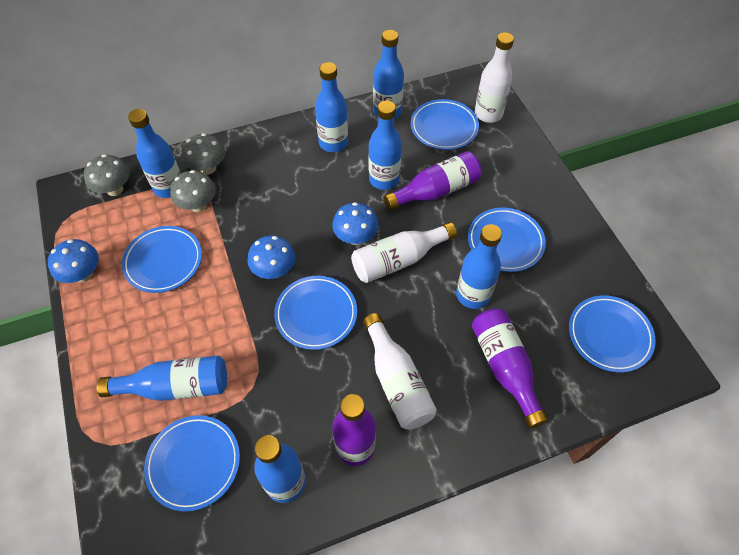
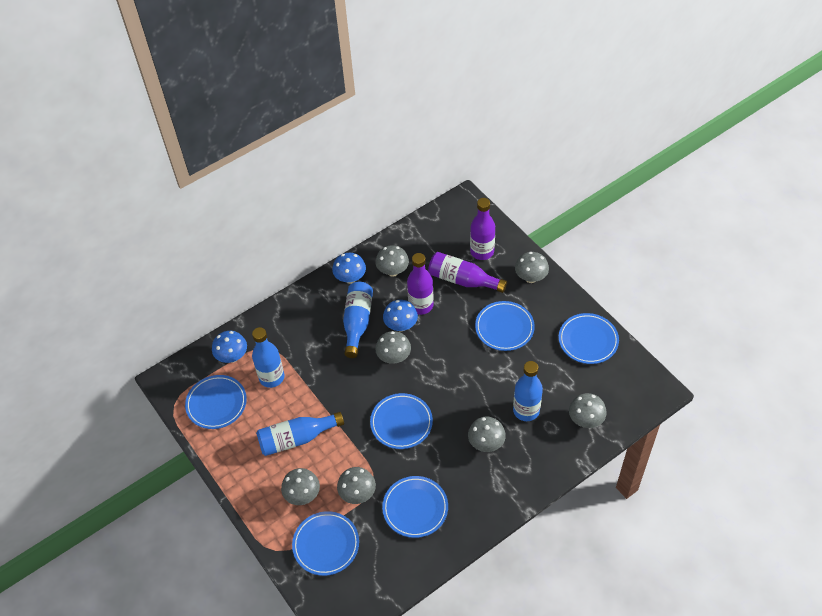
blue bottle: [97,356,227,401] [128,109,181,198] [254,435,306,503] [315,62,348,152] [369,100,402,190] [373,30,404,119] [456,224,502,309] = 7 -> [252,327,284,388] [256,412,344,456] [343,282,373,358] [513,361,543,421] = 4
grey mushroom: [84,154,130,196] [170,170,216,212] [182,133,225,175] = 3 -> [281,468,320,505] [337,467,376,504] [375,245,409,277] [375,331,411,364] [468,417,506,452] [515,252,549,283] [569,393,607,428] = 7
white bottle: [351,222,457,283] [363,313,437,430] [475,32,514,123] = 3 -> none = 0

